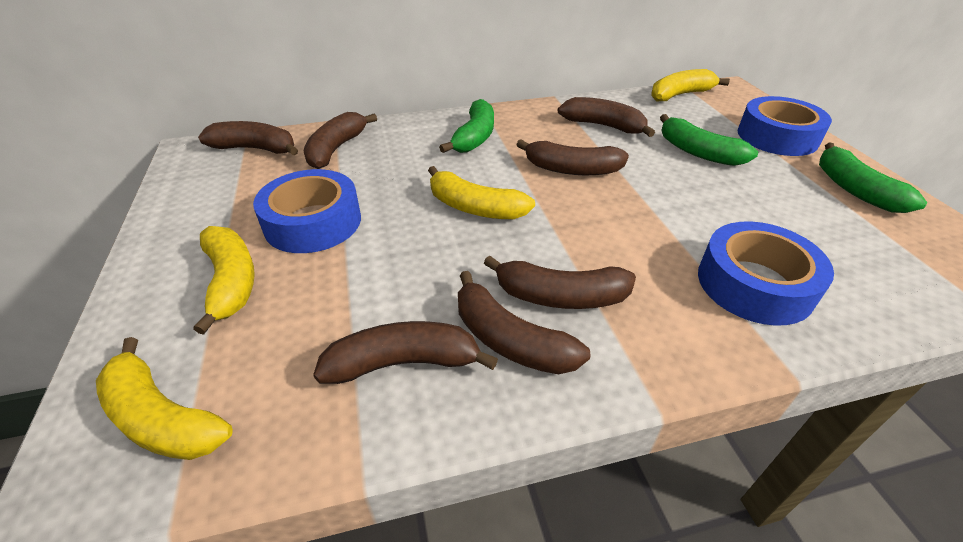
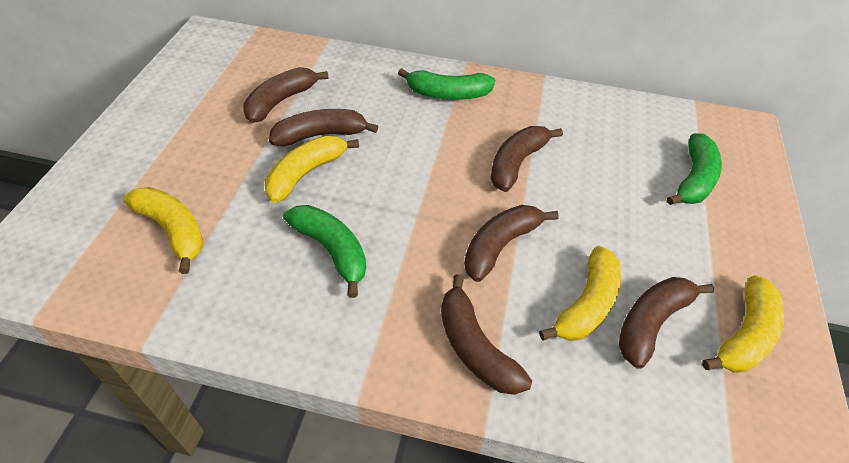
blue tape: [253,169,361,253] [698,221,834,326] [738,96,832,156] = 3 -> none = 0
brown banana: [198,121,298,155] [304,112,377,169] [313,321,498,384] [458,271,590,374] [484,255,636,309] [516,139,629,175] [558,97,655,137] = 7 -> [243,67,329,123] [269,109,378,147] [441,274,532,395] [464,205,559,282] [491,126,563,192] [619,277,714,369] = 6

